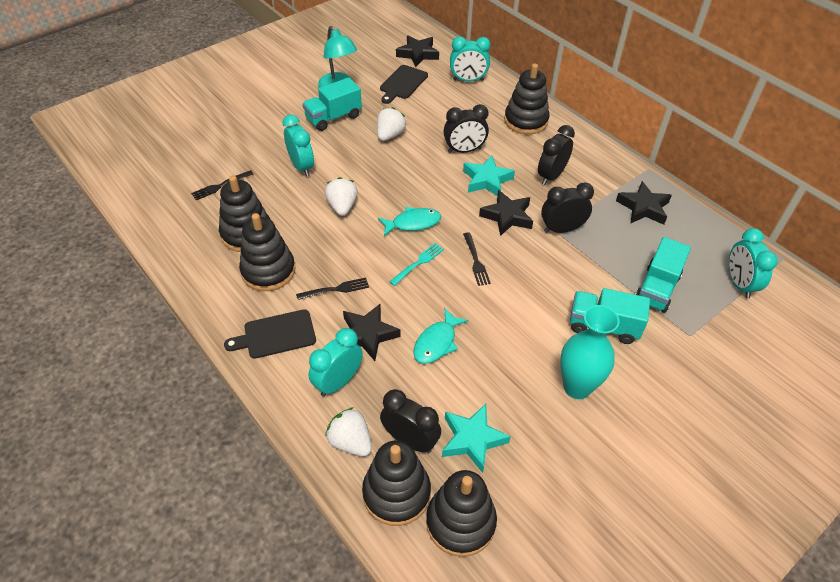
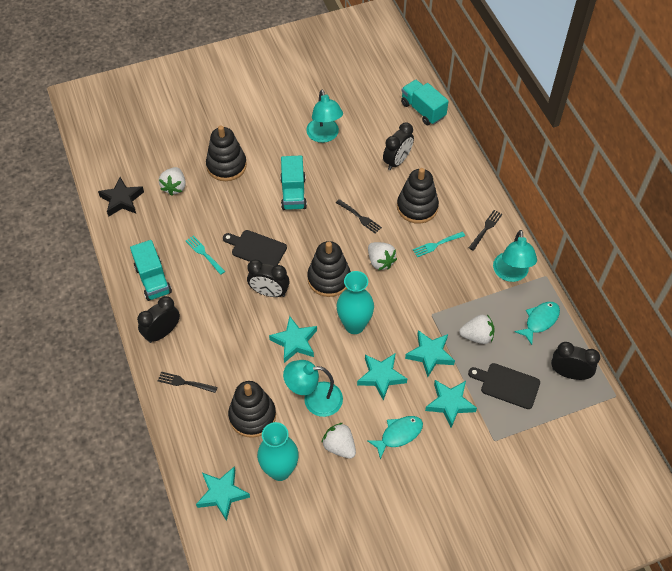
black stacking toy: [219,175,271,252] [239,213,296,291] [362,441,431,526] [426,470,497,557] [504,63,550,134] = 5 -> [206,125,247,181] [228,381,276,438] [307,241,351,297] [397,168,439,224] = 4
black star: [343,304,401,361] [396,35,439,67] [479,190,533,236] [616,181,672,225] = 4 -> [98,177,144,216] = 1
turquoise clock: [282,115,314,177] [308,328,363,397] [450,37,490,81] [729,228,778,299] = 4 -> none = 0
turquoise fork: [389,243,444,286] = 1 -> [186,235,225,275] [413,232,465,257] = 2
turquoise lamp: [318,26,357,88] = 1 -> [283,360,343,417] [306,89,343,143] [493,230,537,282] = 3
turquoise star: [442,404,511,473] [463,155,515,195] = 2 -> [196,466,250,521] [269,316,317,363] [357,353,407,401] [405,330,455,377] [425,380,477,428] = 5
turquoise vase: [560,305,620,399] = 1 -> [257,422,298,481] [337,271,374,334] = 2
white strawberry: [325,177,358,216] [325,407,372,456] [377,107,406,141] = 3 -> [159,167,186,196] [322,423,356,459] [368,242,397,270] [459,314,495,344] = 4

